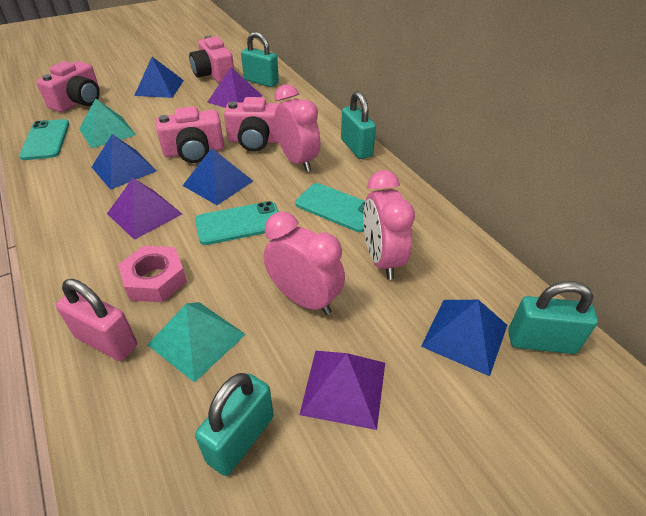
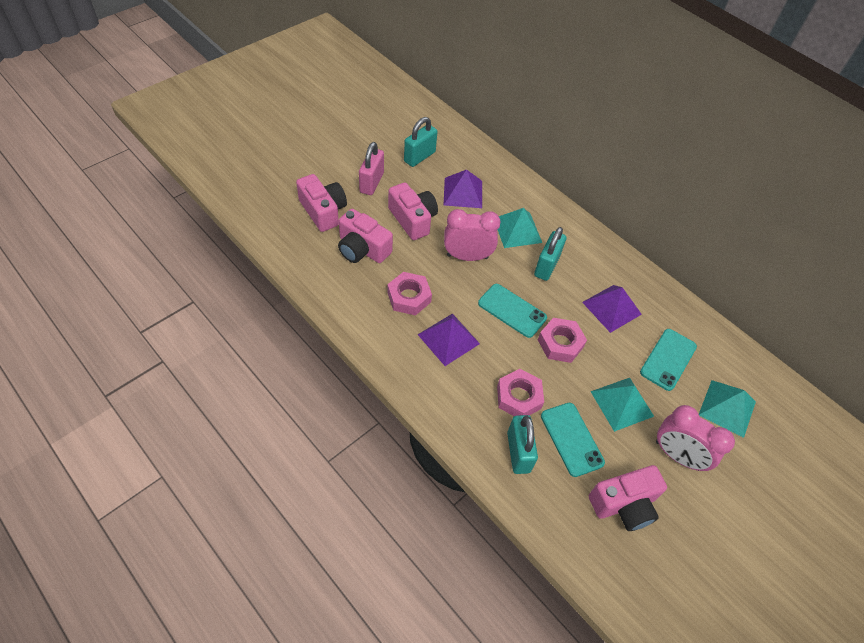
blue pyramid: [92,134,157,190] [134,57,184,98] [182,148,253,205] [421,300,507,376] = 4 -> none = 0
pink clock: [263,212,345,315] [274,84,320,172] [363,170,415,280] = 3 -> [444,209,501,261] [656,405,735,471] = 2
pink nut: [118,246,187,302] = 1 -> [387,272,432,316] [497,369,544,416] [538,318,587,363] = 3
turquoise padlock: [195,373,273,476] [241,32,279,87] [341,91,376,159] [508,281,598,354] = 4 -> [404,117,437,167] [507,415,538,474] [534,227,566,281] = 3
turquoise pyramid: [79,98,136,148] [147,302,246,383] = 2 -> [498,208,542,248] [590,378,654,432] [699,380,756,438] = 3

